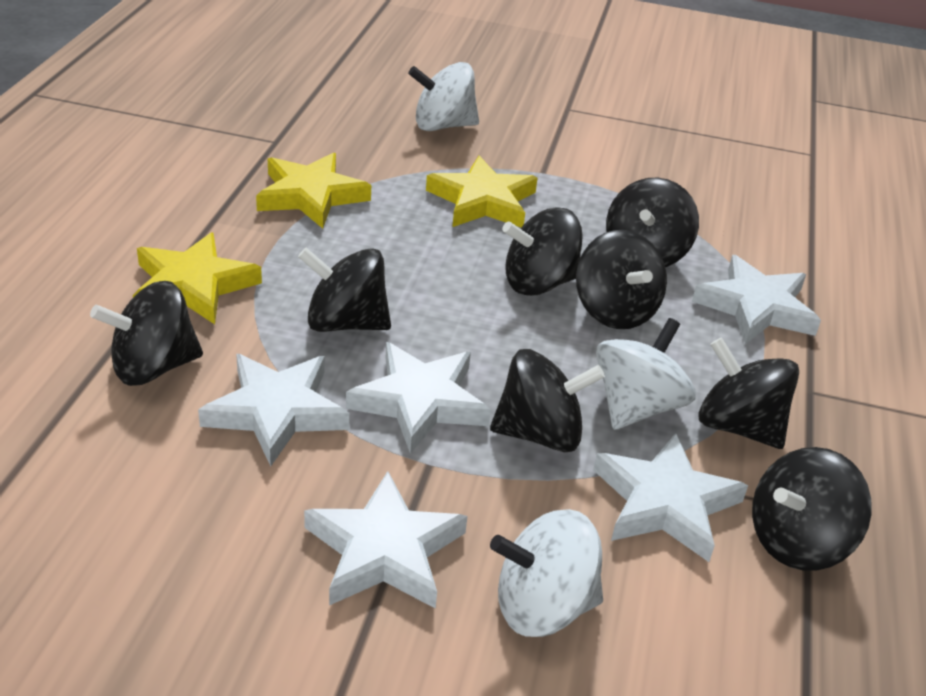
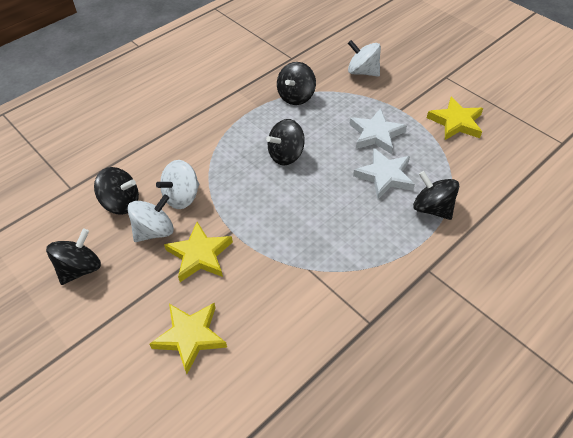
black spinning top: [90,281,203,386] [298,248,391,332] [490,349,605,452] [502,208,583,296] [576,230,667,329] [606,177,699,267] [698,337,799,449] [752,447,872,571] = 8 -> [46,229,101,285] [94,167,139,215] [266,119,305,166] [277,62,316,105] [413,171,459,220] = 5
white star: [198,354,349,466] [304,471,467,609] [346,342,491,454] [593,433,748,562] [692,255,821,344] = 5 -> [349,108,407,154] [353,148,415,199] = 2

